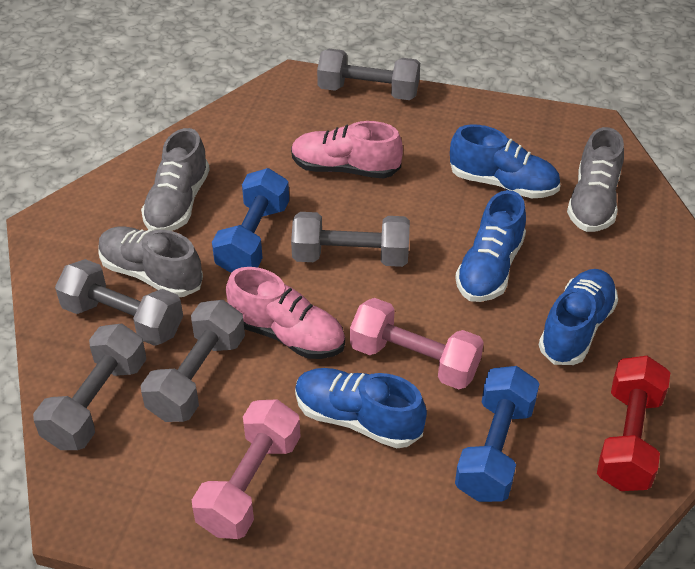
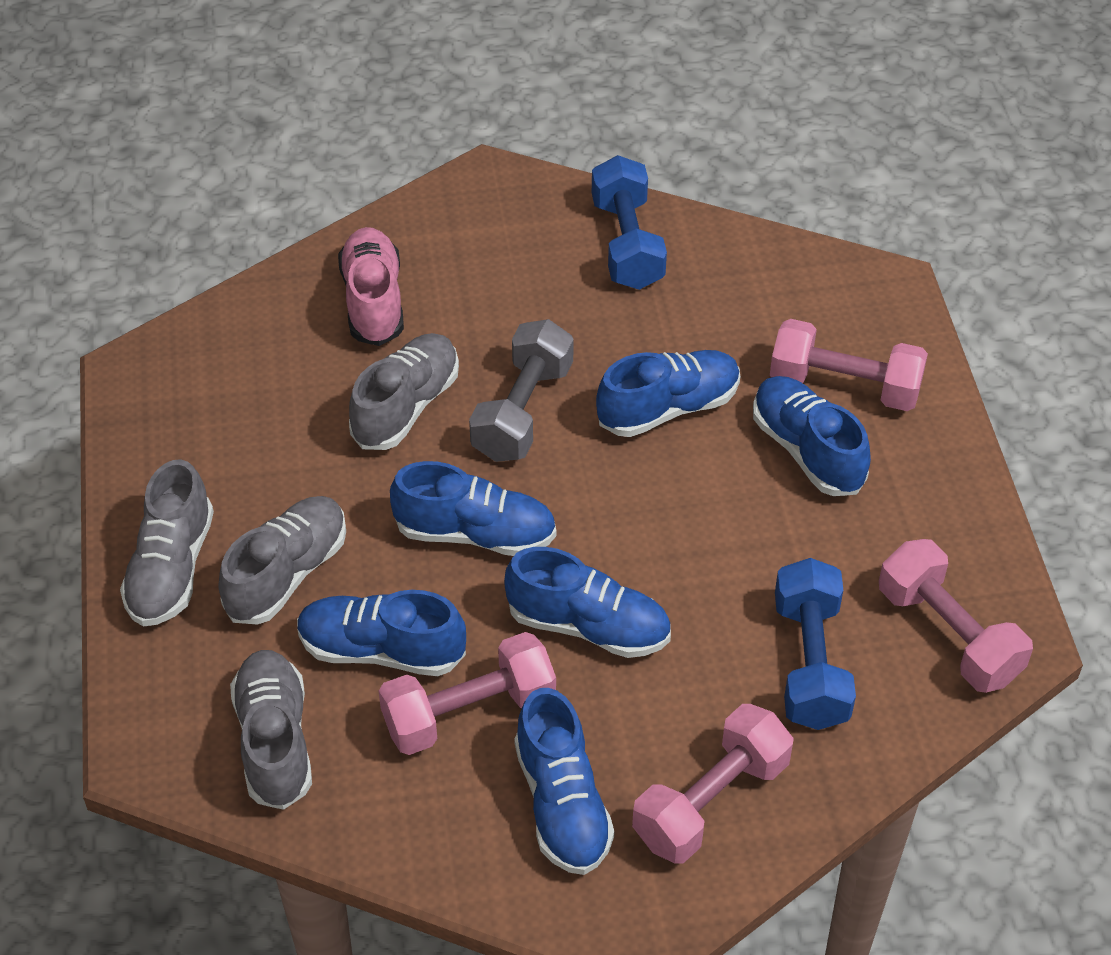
blue shoe: [295,368,427,448] [450,124,560,198] [455,190,526,302] [539,269,618,365] = 4 -> [297,590,466,676] [390,461,556,556] [504,547,671,658] [514,688,614,875] [596,350,740,437] [753,376,871,496] = 6
grey dumbbell: [33,324,146,450] [55,259,183,346] [141,300,245,422] [291,212,410,267] [317,49,420,100] = 5 -> [469,319,574,462] = 1
grey shoe: [98,227,203,297] [141,128,210,231] [567,127,624,232] = 3 -> [120,459,214,627] [218,496,346,625] [230,650,312,810] [349,333,459,450] = 4
pink dumbbell: [192,399,301,539] [350,298,484,389] = 2 -> [379,632,556,755] [632,704,794,864] [770,319,928,411] [879,539,1033,693] = 4
pink shoe: [226,267,345,359] [291,121,403,179] = 2 -> [338,227,404,346] = 1
red dumbbell: [597,356,670,491] = 1 -> none = 0

